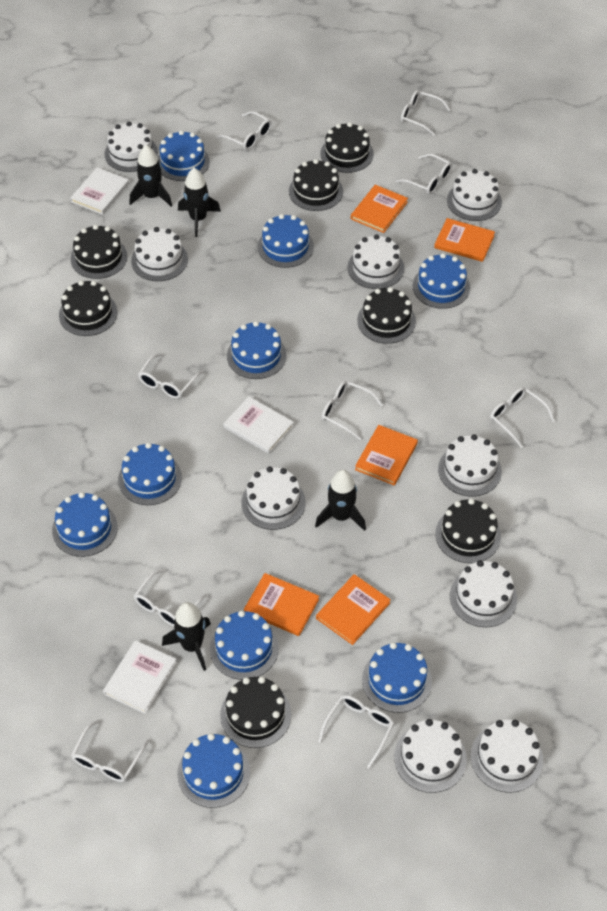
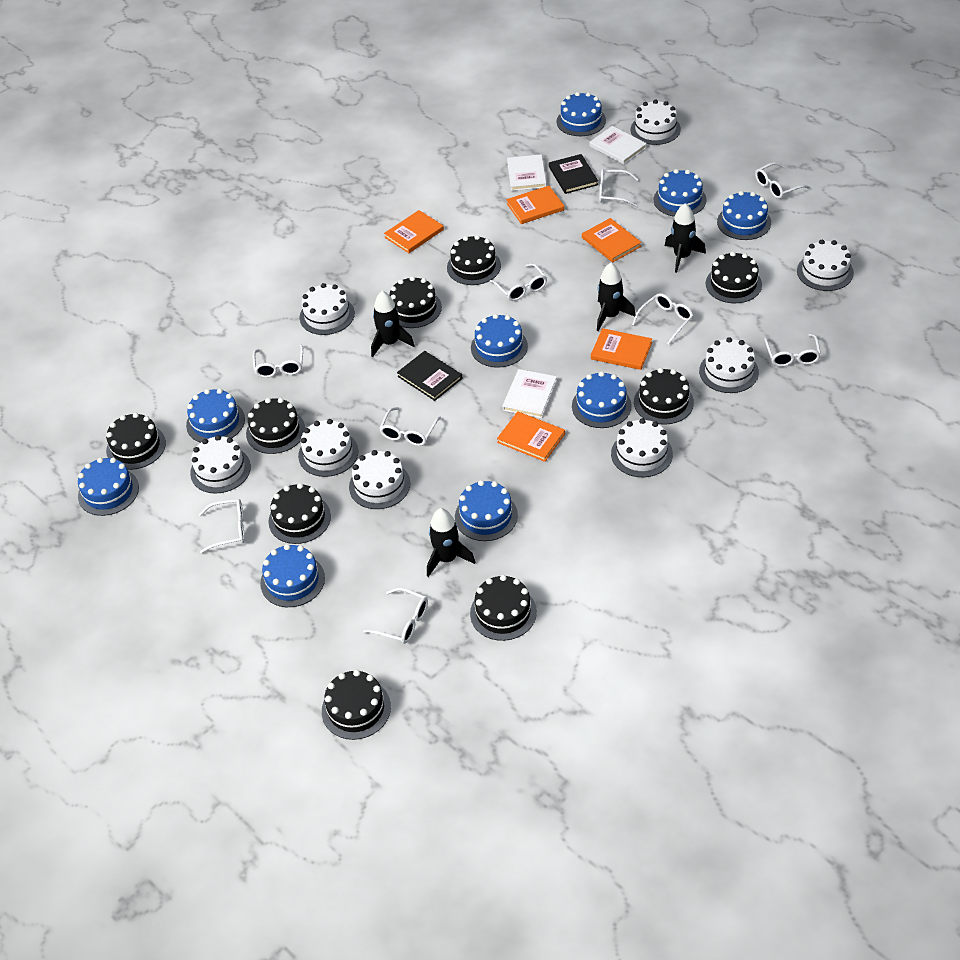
black book: none = 0 -> [397,351,462,401] [549,154,598,194] = 2
black cake: [59,280,118,336] [71,225,127,279] [220,677,291,748] [289,159,343,211] [320,122,374,173] [357,287,416,344] [435,498,501,563] = 7 -> [106,413,166,470] [246,398,305,454] [268,483,331,544] [322,670,391,740] [389,276,442,328] [447,235,501,285] [470,575,537,641] [634,368,694,425] [706,252,762,303] = 9
white cake: [104,122,158,172] [131,227,188,281] [241,466,306,530] [347,234,404,289] [394,719,467,793] [438,434,502,497] [447,169,502,221] [450,560,517,627] [471,719,543,793] = 9 -> [190,435,251,494] [298,419,359,477] [299,283,355,335] [349,450,411,509] [611,418,673,477] [631,100,681,145] [699,337,759,393] [797,240,854,291] = 8

